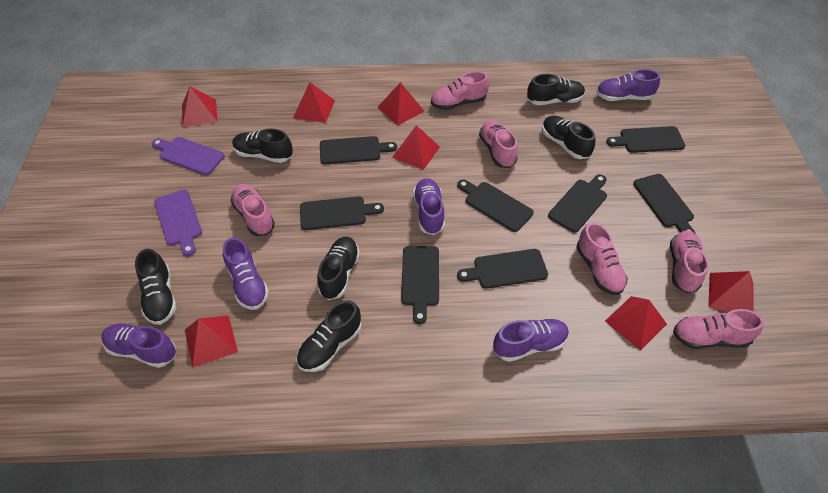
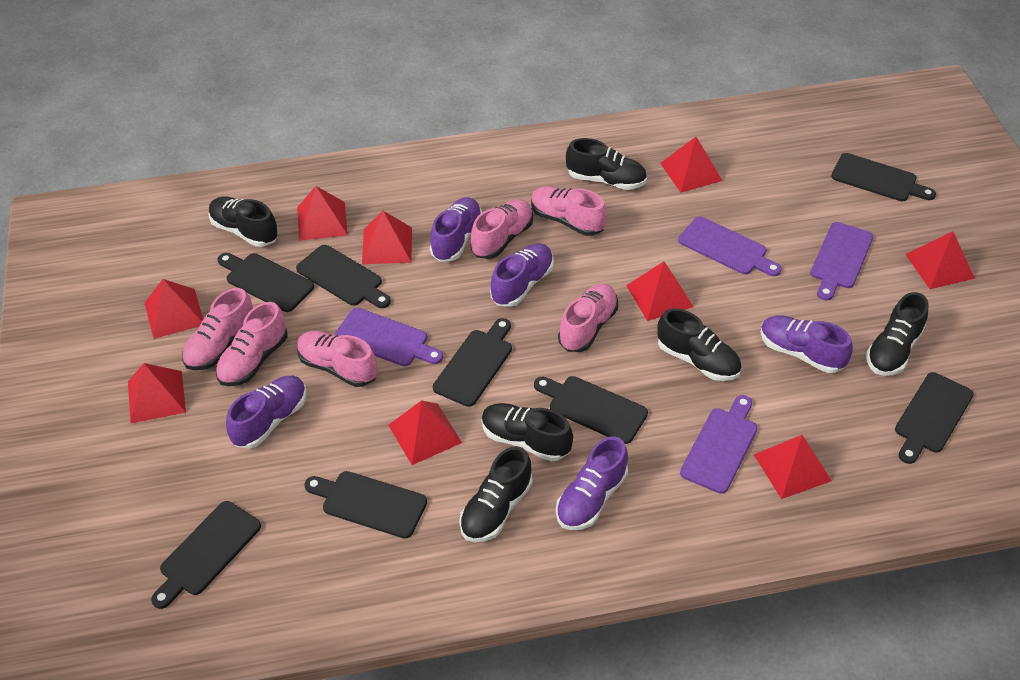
purple cutting board: [152,137,225,175] [154,190,202,256] = 2 -> [334,308,443,366] [678,217,782,276] [680,395,758,494] [810,222,874,301] = 4
red pyramid: [182,86,218,127] [185,315,238,368] [293,82,335,123] [378,82,424,126] [392,125,440,170] [605,296,667,351] [708,271,754,312] = 7 -> [128,363,186,423] [145,279,203,339] [297,186,348,241] [362,211,412,264] [388,400,462,465] [626,261,694,321] [660,137,723,193] [754,435,832,499] [905,231,975,289] = 9

